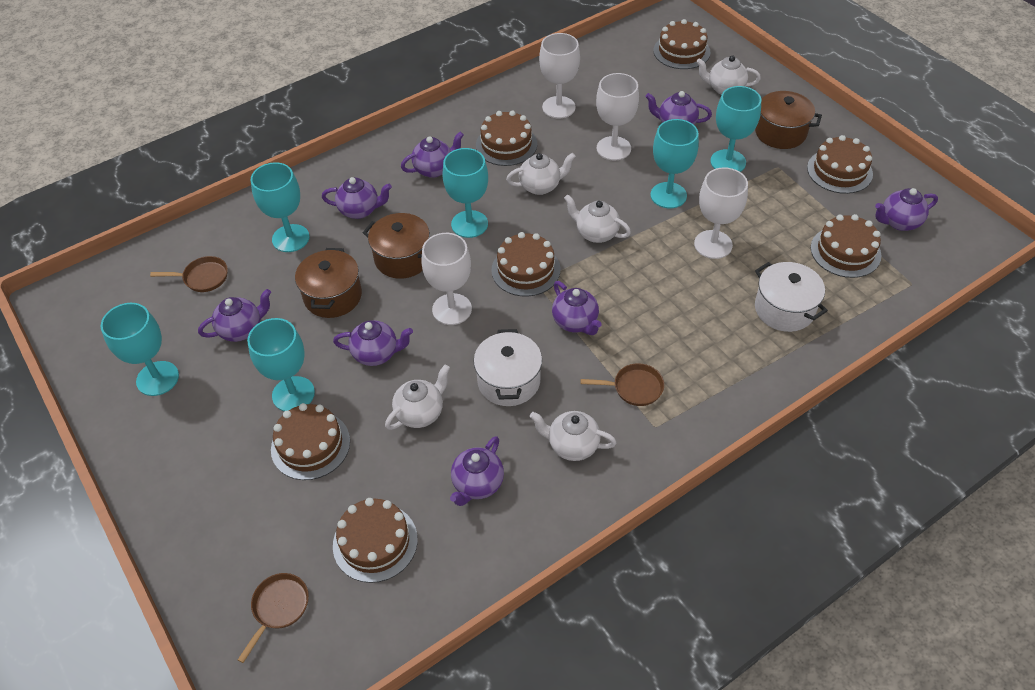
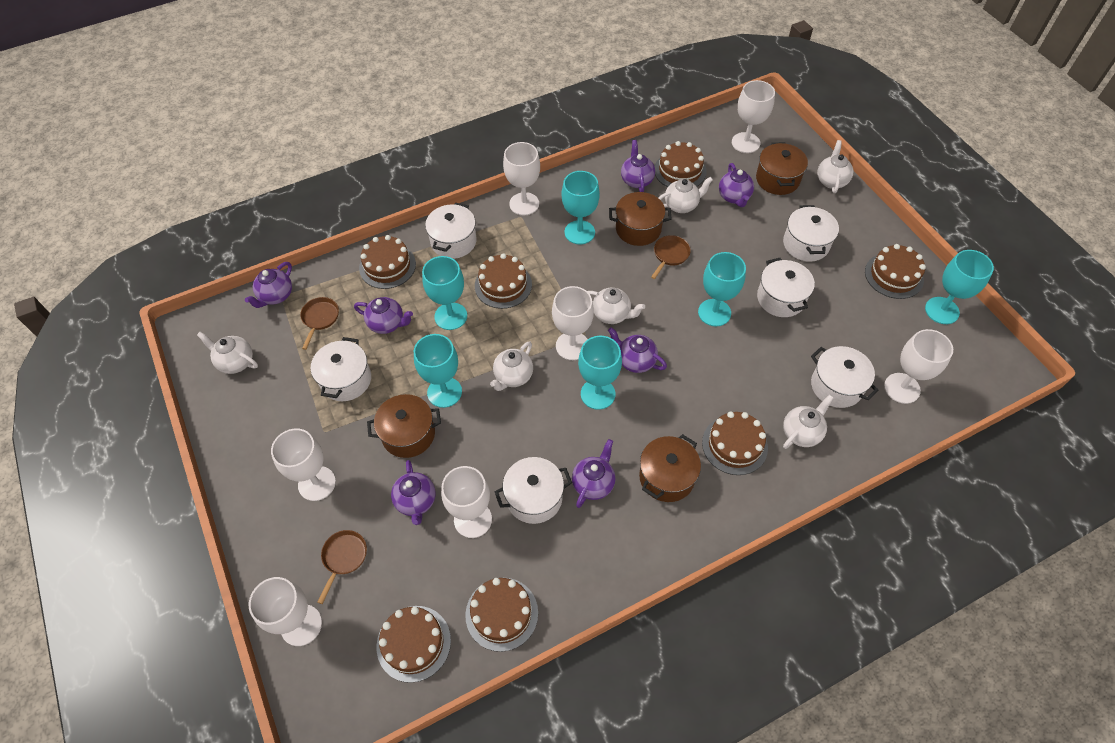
brown pot: [295,248,362,318] [363,213,430,279] [755,91,822,149] = 3 -> [367,394,441,458] [609,192,672,246] [639,434,701,502] [756,142,808,195] = 4
purple teapot: [198,289,271,342] [322,177,392,219] [333,320,413,366] [401,132,464,178] [450,436,504,506] [552,281,602,335] [645,91,712,125] [875,188,938,231] = 8 -> [245,262,292,308] [354,297,413,334] [391,460,436,525] [572,439,615,508] [608,327,667,373] [621,140,655,192] [719,163,754,207] = 7
white goblet: [421,233,472,325] [539,33,580,119] [596,73,639,160] [694,167,748,259] = 4 -> [249,577,322,646] [271,429,336,501] [441,466,492,538] [503,142,540,215] [552,286,594,360] [732,80,775,153] [884,329,953,404] = 7
white pot: [474,329,542,406] [755,262,828,332] = 2 -> [311,337,371,401] [425,203,477,259] [495,457,572,524] [757,258,815,317] [783,205,839,262] [811,346,879,408] = 6
white teapot: [385,364,450,430] [506,153,576,195] [530,411,617,461] [564,195,631,243] [696,55,761,95] = 5 -> [197,332,258,374] [490,341,533,391] [587,288,645,324] [658,177,713,213] [783,394,834,449] [817,140,853,193] = 6

